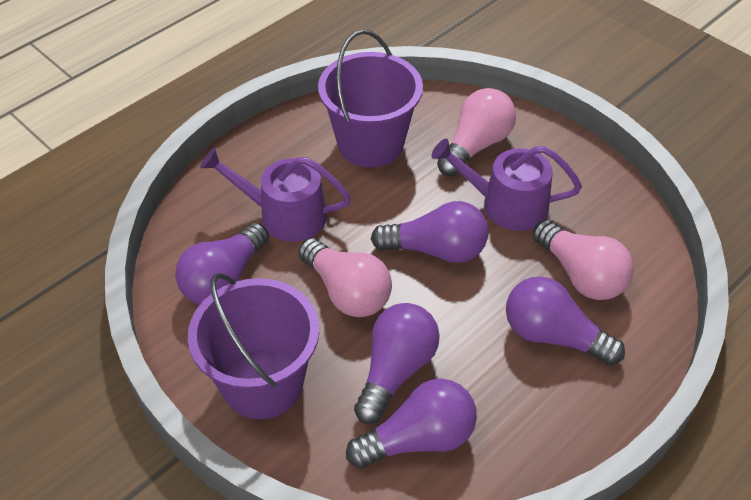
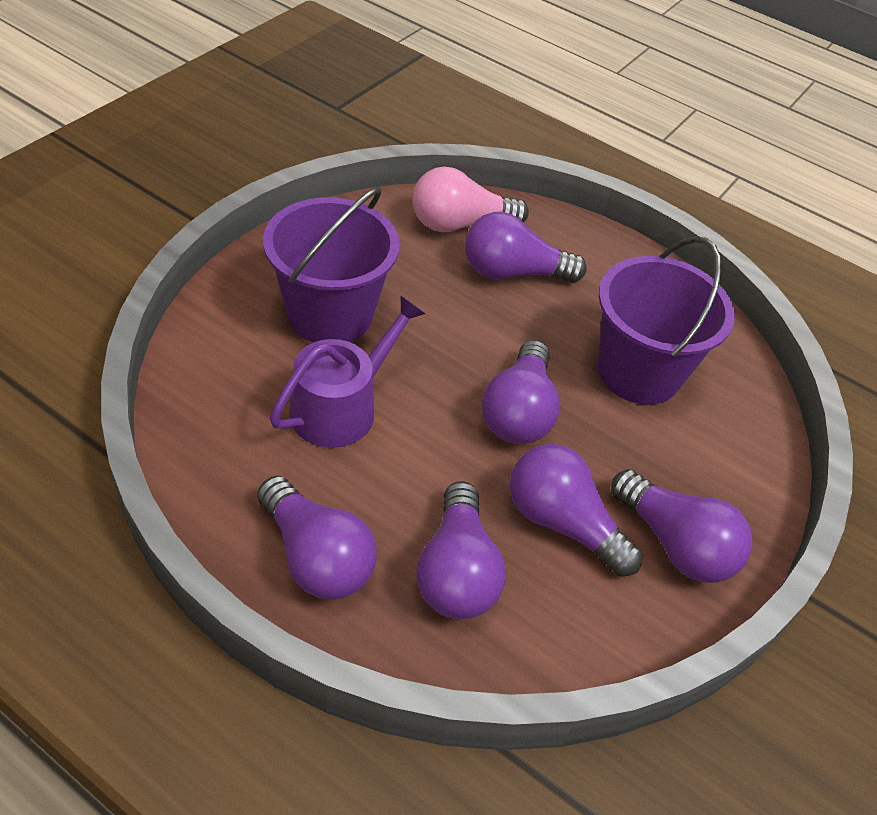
pink light bulb: [298,238,392,317] [437,88,516,176] [533,220,634,300] = 3 -> [412,166,529,233] = 1
purple light bulb: [175,222,269,305] [346,379,477,468] [354,303,440,424] [371,201,488,263] [506,276,625,366] = 5 -> [257,476,377,600] [417,481,506,619] [465,212,587,283] [482,340,560,444] [510,444,643,577] [611,469,753,583] = 6
purple watering can: [200,148,351,242] [431,139,582,231] = 2 -> [270,296,425,448] = 1

